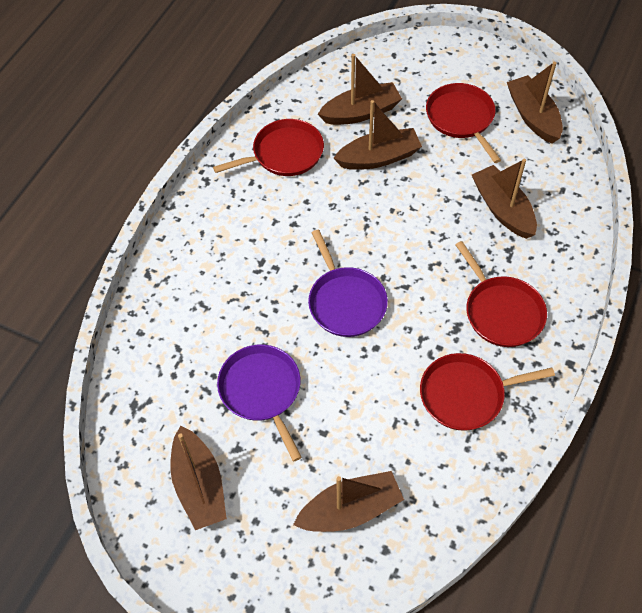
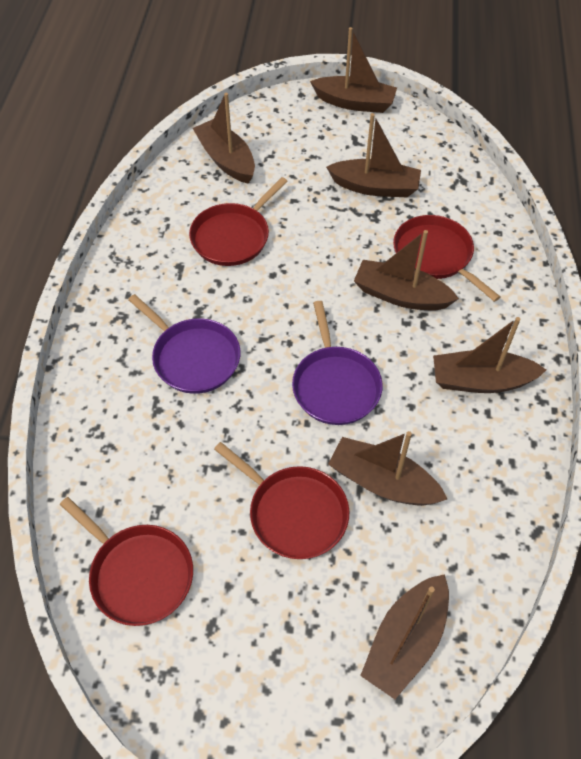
brown boat: [170,426,227,530] [293,471,404,532] [318,54,402,125] [333,100,422,170] [472,159,537,239] [507,62,563,144] = 6 -> [193,93,255,184] [310,27,397,113] [326,113,421,197] [328,431,447,506] [354,230,459,310] [360,574,449,699] [433,317,546,393] = 7

